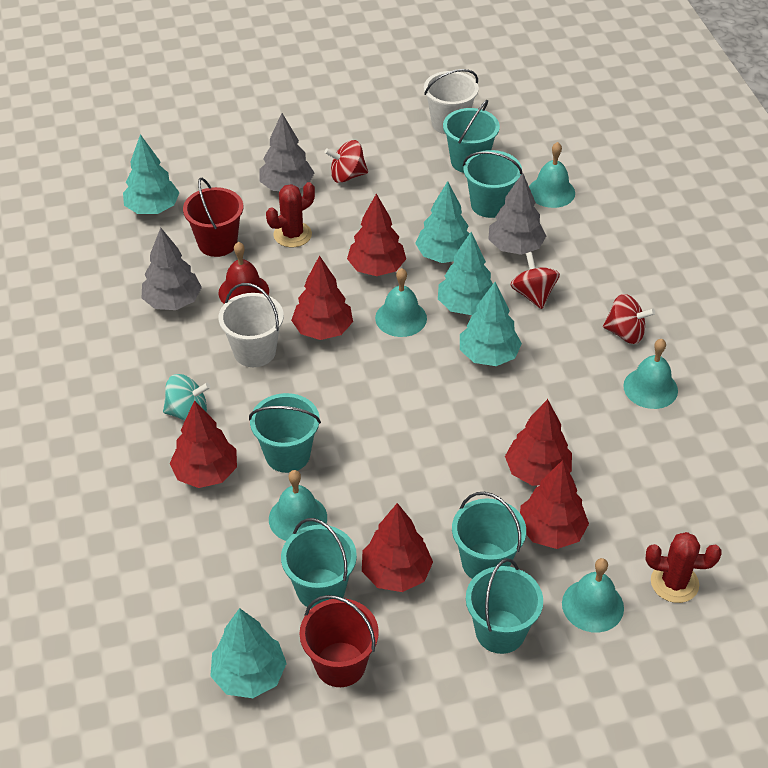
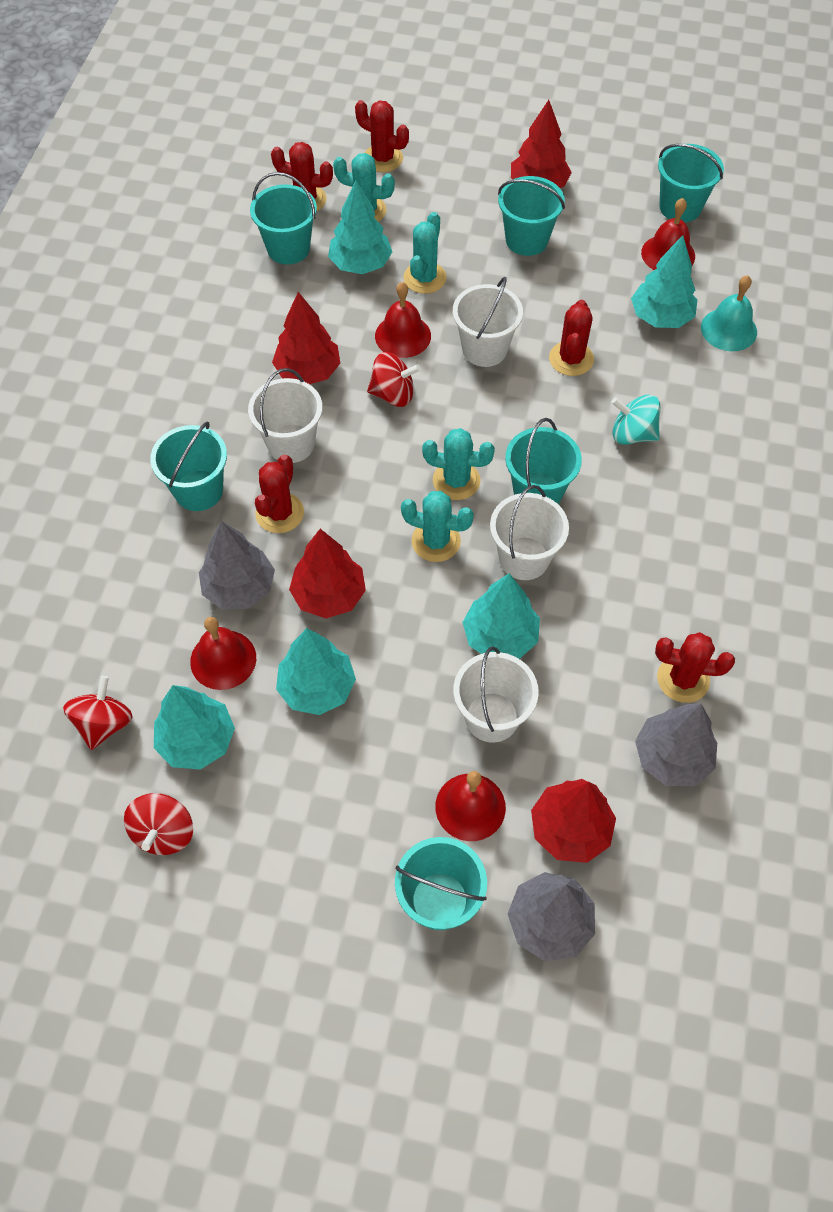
red bell: [218,242,269,304] = 1 -> [190,617,256,690] [375,282,431,358] [435,771,506,841] [641,198,695,270] = 4
red bucket: [183,178,243,257] [300,595,379,687] = 2 -> none = 0
red cactus: [266,182,315,247] [646,532,722,603] = 2 -> [255,454,304,533] [271,142,333,212] [355,100,409,172] [549,300,594,376] [655,632,735,703] = 5
red tree: [170,400,237,488] [291,255,353,340] [347,194,406,276] [362,503,433,592] [505,399,572,486] [520,460,589,549] = 6 -> [272,292,340,384] [289,529,366,618] [511,100,572,188] [531,779,616,863] = 4
turquoise bell: [269,470,327,541] [375,268,427,337] [529,142,575,208] [562,558,624,633] [623,339,678,409] = 5 -> [701,275,757,351] = 1
turquoise cactus: none = 0 -> [333,153,395,222] [401,491,474,562] [404,212,446,294] [422,428,495,500] = 4
white bucket: [219,283,284,367] [424,69,479,134] = 2 -> [248,368,323,463] [453,277,523,367] [453,646,539,742] [490,485,569,580] = 4

